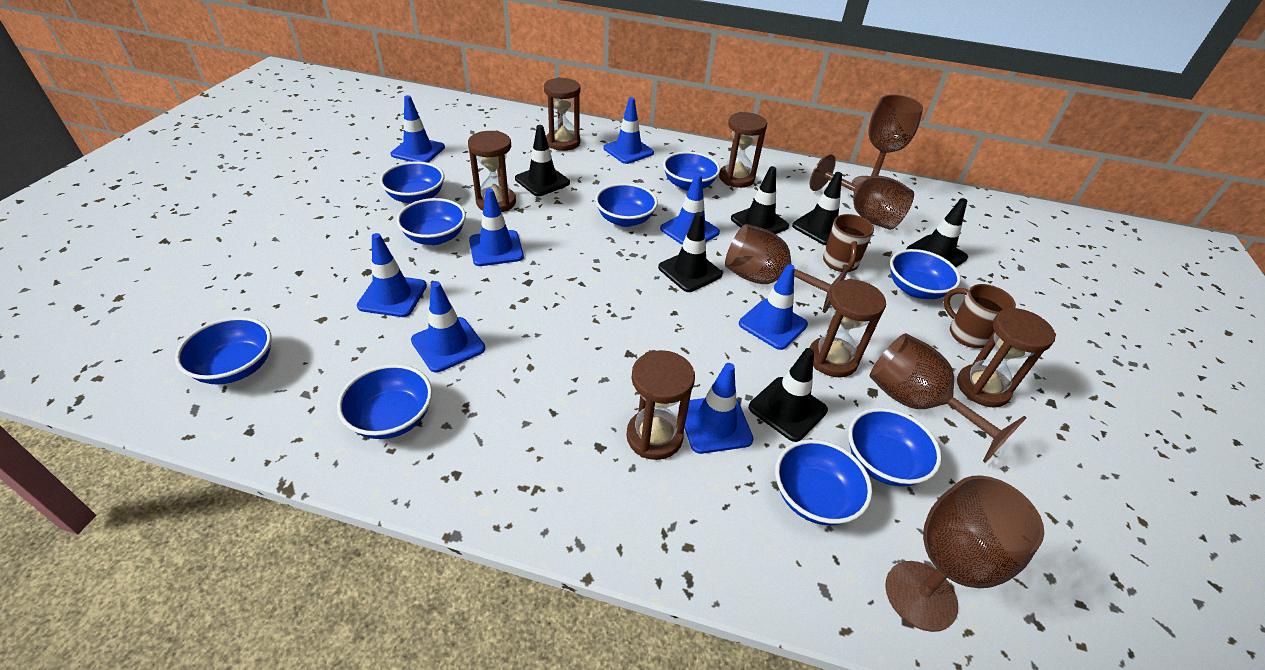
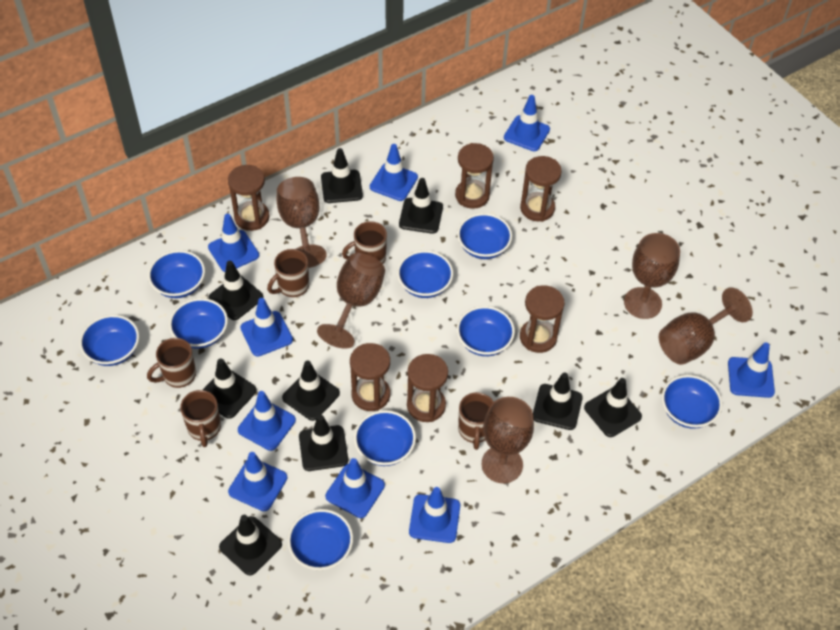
black traffic cone: [515,125,570,196] [658,212,723,292] [731,166,789,234] [749,348,828,442] [792,172,842,245] [906,198,968,267] = 6 -> [203,358,257,419] [209,261,264,320] [219,515,282,576] [282,361,340,421] [299,415,348,471] [321,148,363,203] [399,178,443,234] [533,373,583,430] [584,378,642,437] = 9
blue traffic cone: [357,233,427,317] [391,95,445,163] [411,281,485,372] [469,188,524,266] [603,97,654,164] [660,173,720,245] [679,363,754,454] [739,264,808,350] = 8 -> [208,214,259,272] [228,452,287,511] [238,391,296,451] [240,298,293,357] [326,458,385,518] [370,144,418,201] [409,487,460,543] [504,95,550,151] [728,342,775,398] = 9
brown mug: [823,214,874,272] [943,284,1016,348] = 2 -> [147,338,196,388] [180,390,221,447] [267,249,309,297] [342,221,387,264] [458,392,494,450] = 5

